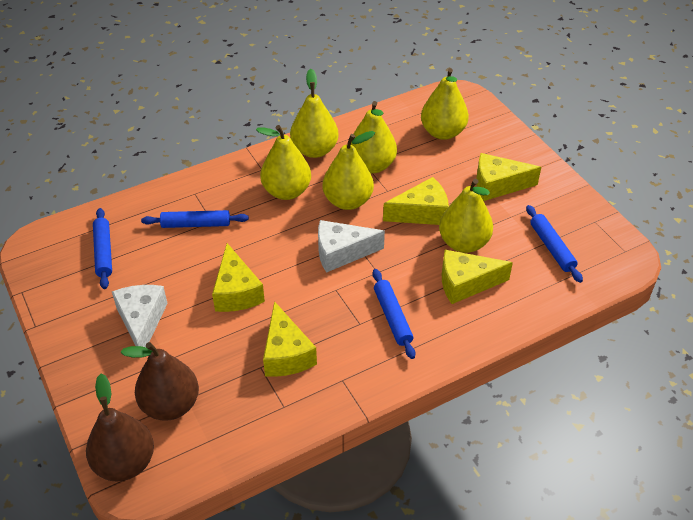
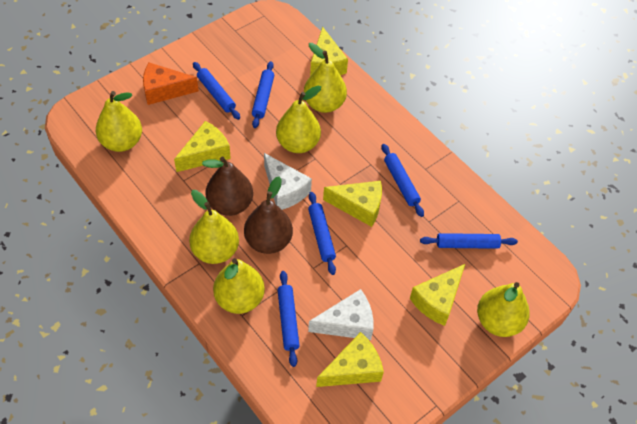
blue rolling pin: [93,208,112,289] [141,210,249,228] [372,269,416,359] [526,205,583,283] = 4 -> [193,62,240,120] [252,61,274,128] [277,271,300,367] [308,192,336,275] [381,144,424,217] [420,233,518,249] = 6
orange cheese: none = 0 -> [143,63,199,105] = 1

